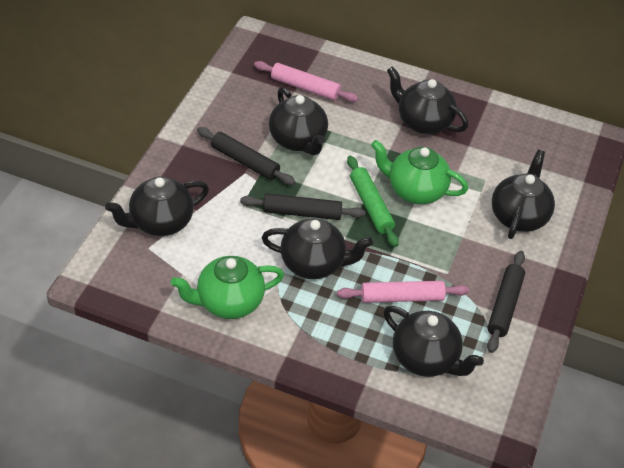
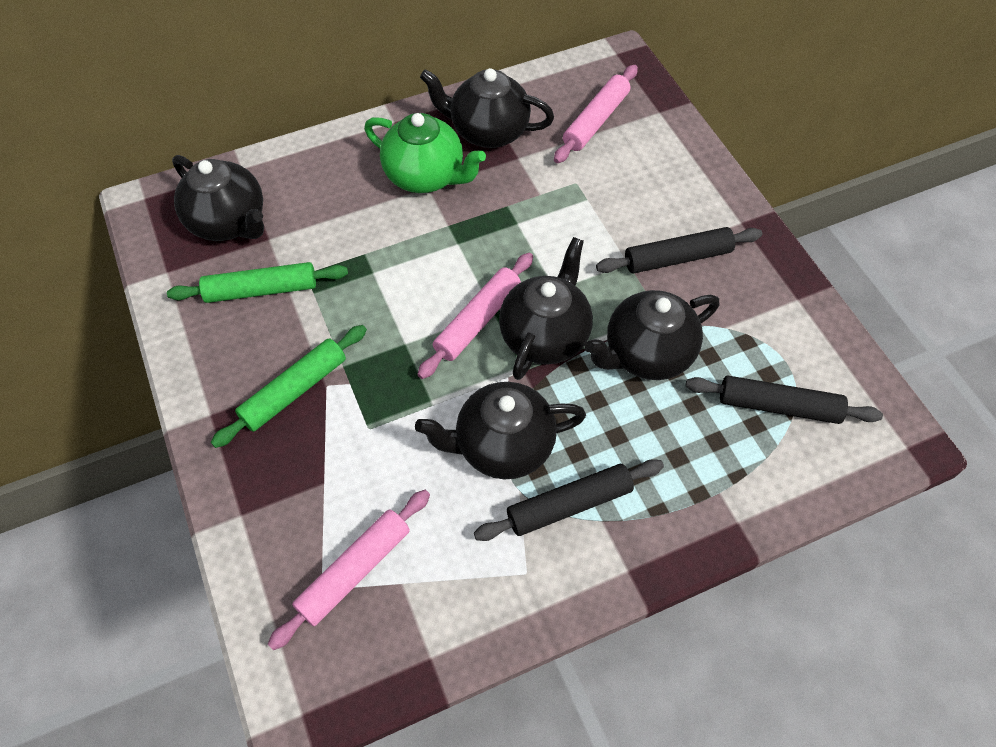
black teapot: [105,176,209,236] [262,218,373,279] [269,87,328,155] [383,306,484,377] [387,66,468,134] [492,150,555,239] = 6 -> [172,155,264,241] [415,382,586,479] [420,68,554,148] [499,237,593,380] [584,290,719,380] = 5
green rolling pin: [347,156,399,247] = 1 -> [167,262,348,303] [211,325,367,448] = 2
green teapot: [171,256,284,319] [371,140,468,204] = 2 -> [364,113,486,193] = 1
pink rolling pin: [254,61,358,102] [337,281,469,303] = 2 -> [268,490,430,650] [417,253,533,379] [554,65,638,163] = 3

